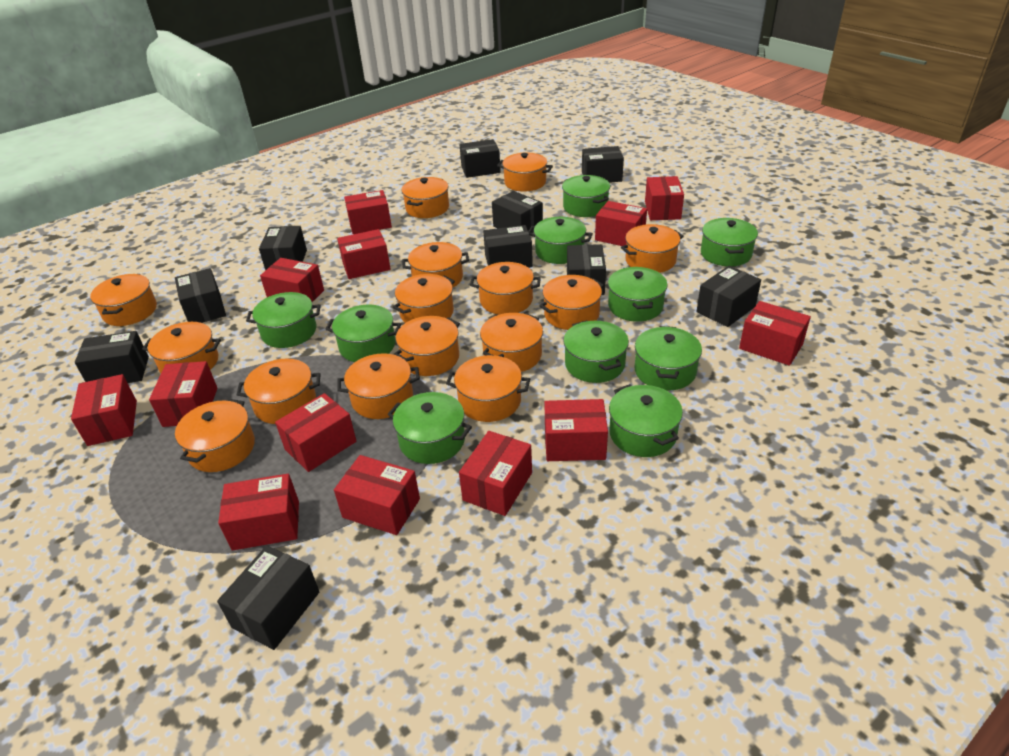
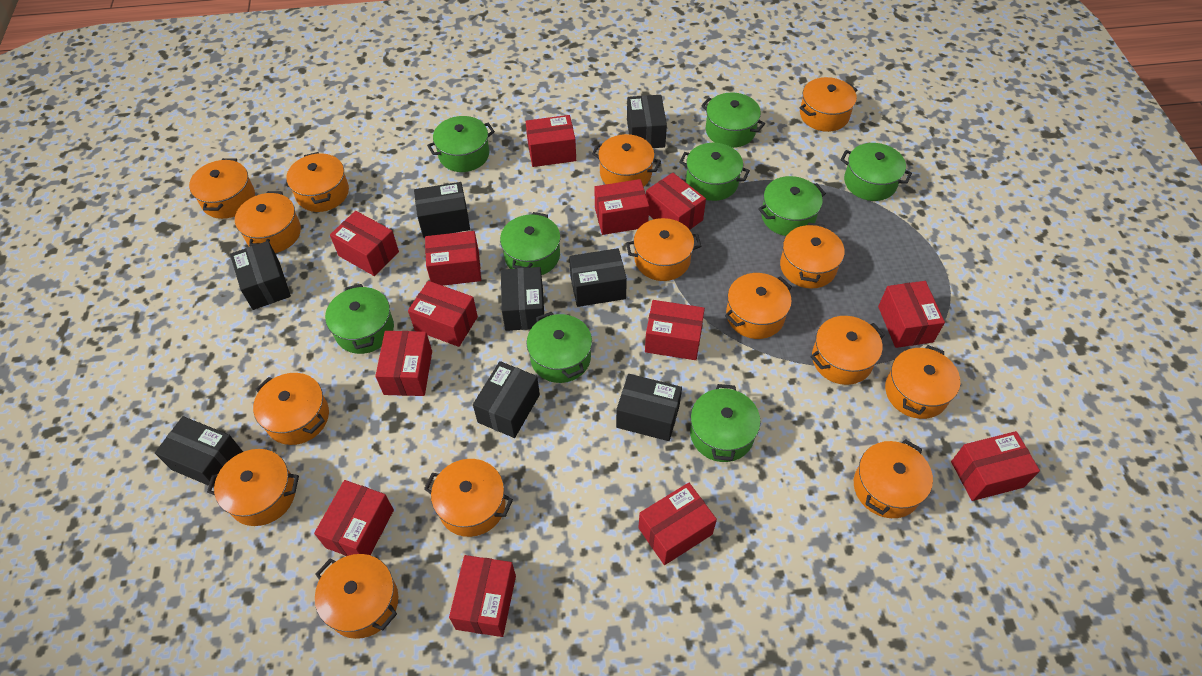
black box: [75,331,149,383] [175,268,226,323] [217,546,319,650] [259,226,307,271] [459,139,501,178] [483,225,533,268] [492,191,543,233] [567,244,606,295] [582,146,624,183] [696,266,761,327] = 10 -> [155,416,243,488] [230,241,291,310] [414,182,470,238] [473,361,540,438] [501,267,544,331] [569,248,627,307] [616,374,682,441] [627,95,667,148] = 8
green pot: [246,292,321,348] [326,305,401,362] [388,392,472,464] [528,217,593,264] [562,175,610,217] [563,320,629,383] [608,267,668,322] [609,384,683,457] [635,326,702,390] [701,218,758,266] = 10 -> [325,284,394,354] [427,116,495,172] [500,212,560,275] [526,312,592,383] [679,143,750,201] [690,384,761,462] [701,92,765,148] [758,176,826,236] [840,143,912,201] = 9

